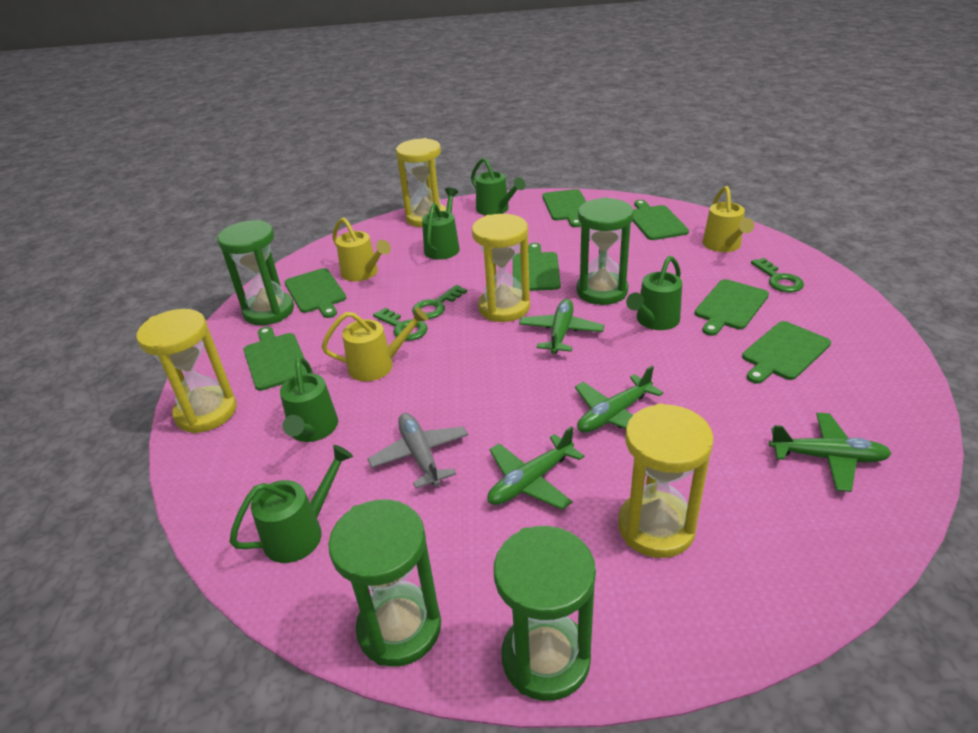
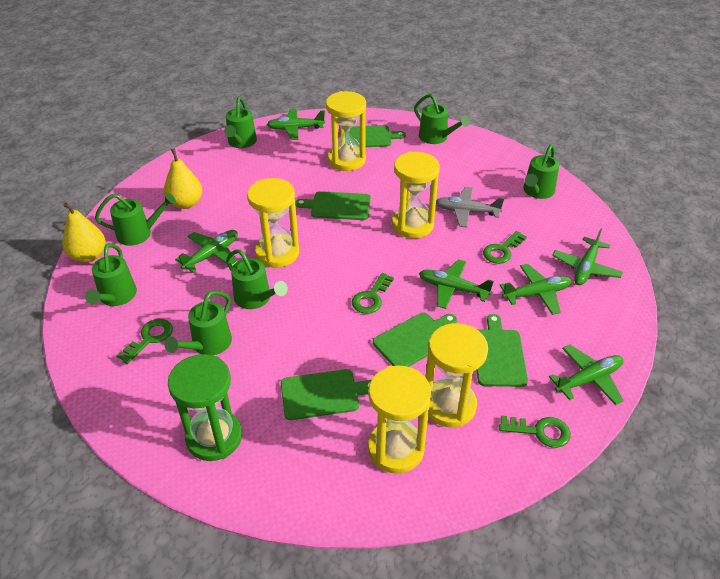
green cutting board: [244,327,307,391] [285,268,346,318] [513,243,561,291] [542,189,586,227] [633,200,689,240] [695,279,769,336] [742,321,831,384] = 7 -> [281,369,371,420] [295,191,371,220] [349,125,406,147] [373,313,457,367] [477,314,528,387] = 5
green hourglass: [217,220,294,325] [328,499,441,667] [494,526,596,701] [576,197,634,305] = 4 -> [168,354,242,461] = 1
green key: [373,308,428,341] [412,285,467,319] [751,258,804,292] = 3 -> [117,319,173,364] [352,273,394,314] [483,231,527,264] [499,416,571,448] = 4
green plane: [487,426,584,510] [519,299,604,354] [575,366,663,433] [769,413,892,492] = 4 -> [175,230,238,272] [267,109,325,140] [419,259,494,309] [500,264,572,315] [549,345,624,405] [552,228,623,285] = 6
green watering can: [229,445,353,563] [280,357,338,442] [422,188,460,260] [471,158,525,215] [626,256,682,330] = 5 -> [85,243,137,306] [95,193,176,246] [164,291,232,355] [224,97,257,148] [226,249,288,309] [414,94,470,144] [523,144,559,199] = 7
yellow hourglass: [136,309,237,433] [396,138,446,227] [472,214,530,322] [618,403,714,558] = 4 -> [247,178,299,268] [326,91,366,171] [368,365,431,474] [392,152,439,238] [425,323,488,427] = 5
yellow pear: none = 0 -> [62,202,106,263] [164,149,202,209] = 2
yellow watering can: [322,307,428,381] [332,217,391,281] [703,186,754,252] = 3 -> none = 0

